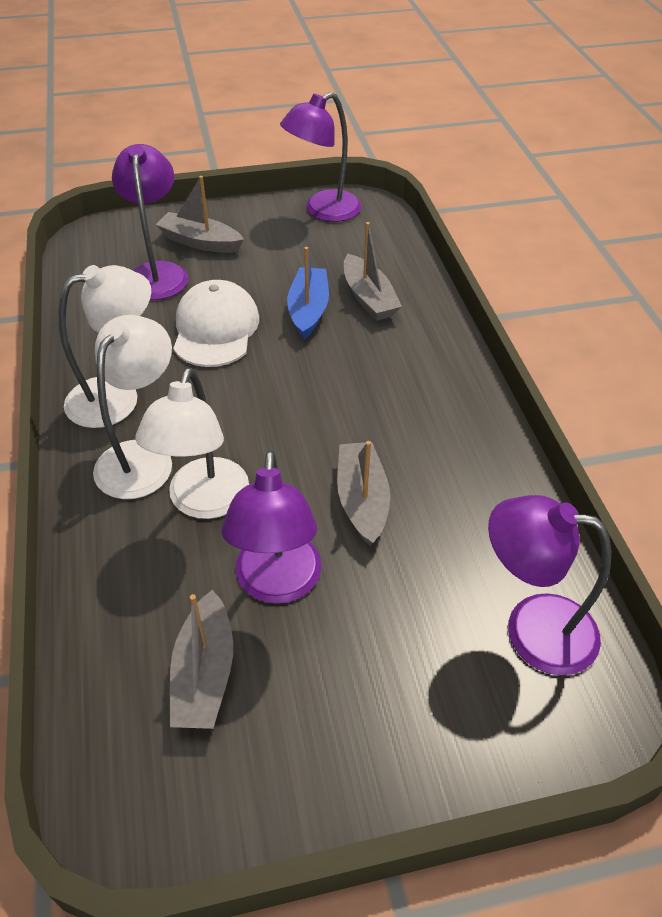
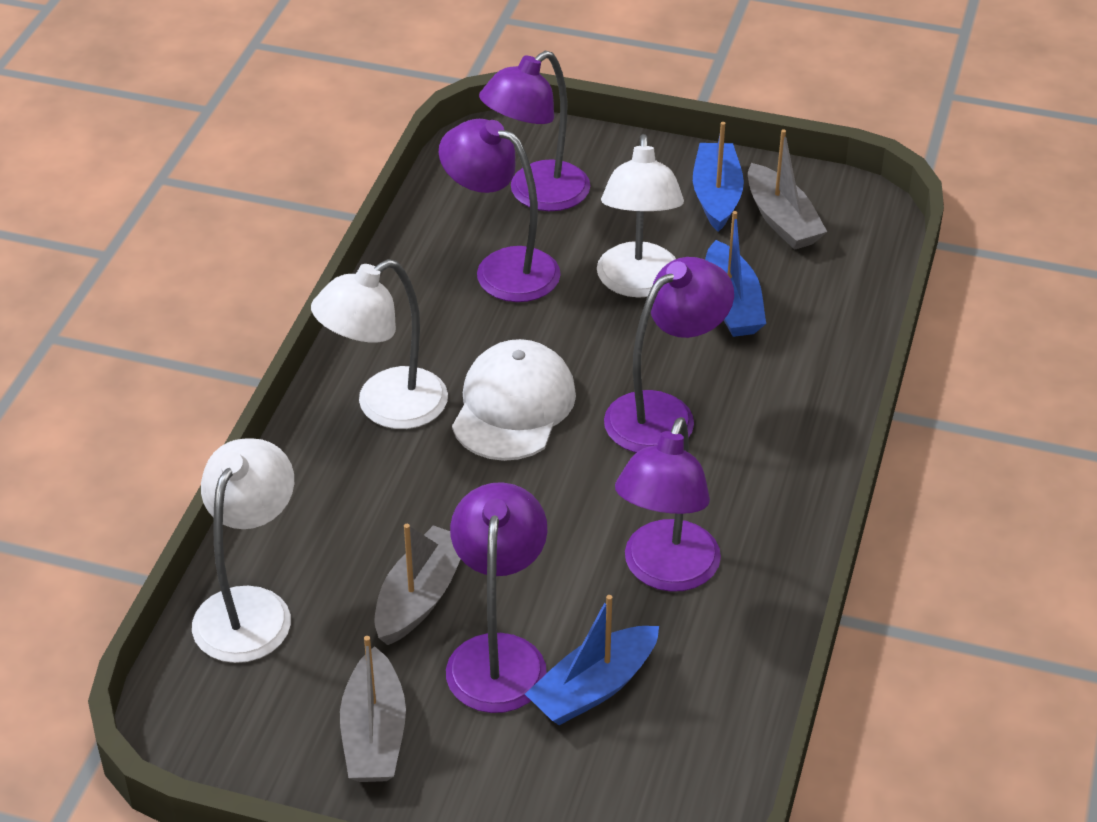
blue boat: [287,247,329,339] = 1 -> [525,595,659,725] [693,122,744,232] [705,211,766,337] = 3
grey boat: [156,176,244,253] [170,590,233,729] [337,441,390,546] [344,222,402,321] = 4 -> [340,636,406,782] [374,524,460,645] [748,129,827,250] = 3
purple lamp: [112,144,188,300] [221,450,322,604] [280,92,362,222] [488,495,611,675] = 4 -> [439,119,561,302] [446,482,547,713] [479,51,590,211] [604,257,734,453] [615,417,721,592] = 5

